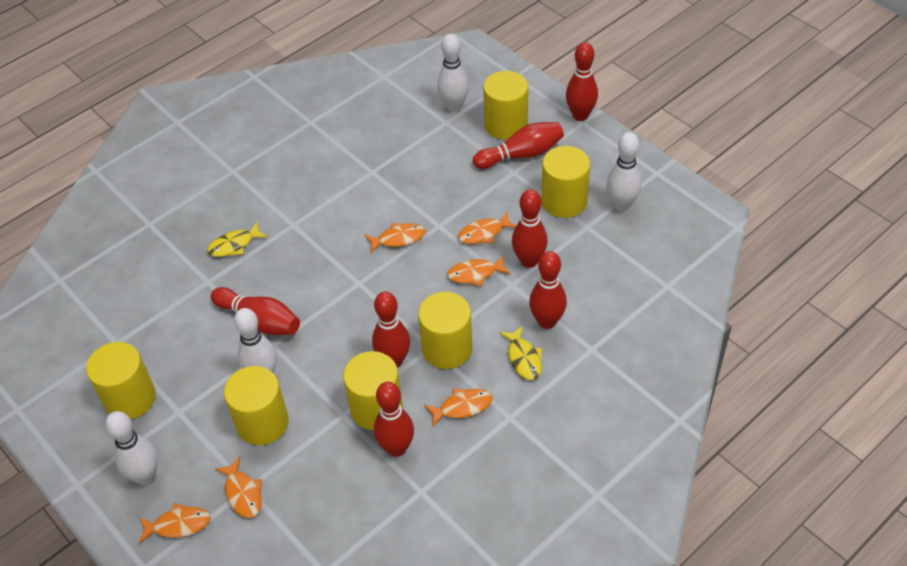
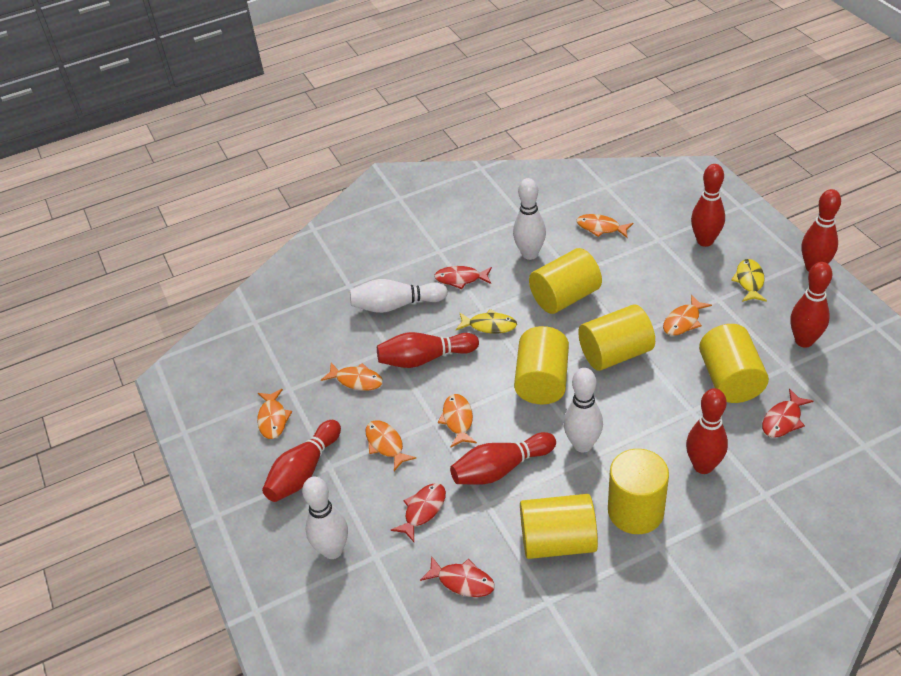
red fish: none = 0 -> [391,483,446,542] [420,556,495,597] [434,266,492,289] [762,389,813,438] = 4

